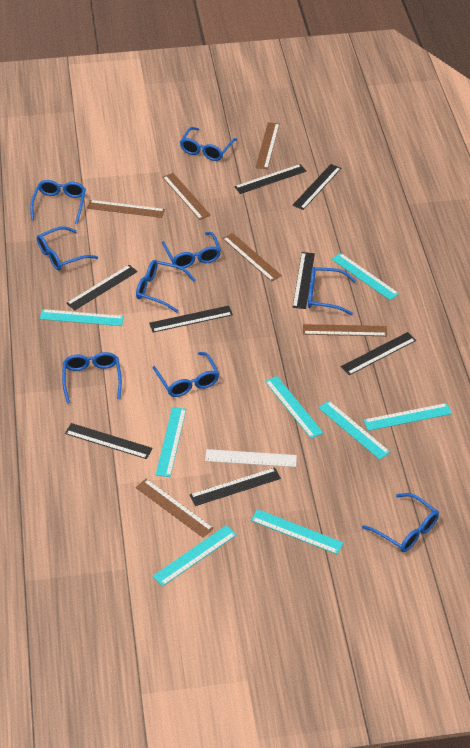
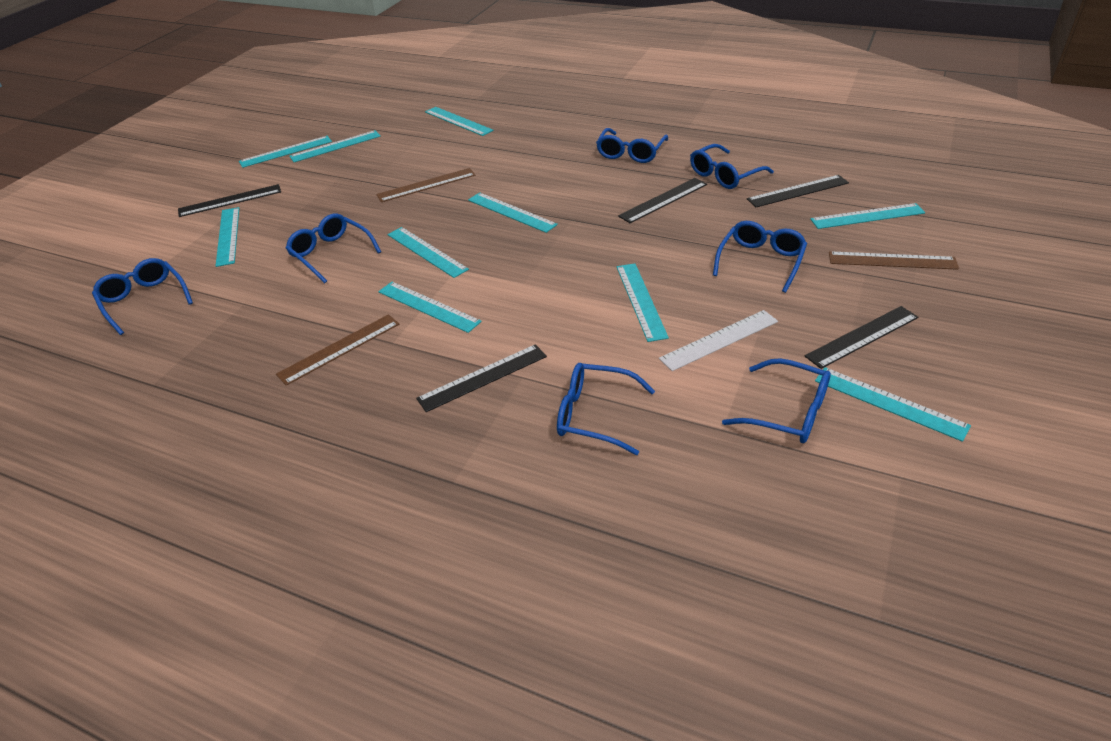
black ruler: [65,423,153,459] [66,265,138,310] [149,306,233,333] [190,468,281,506] [234,164,306,194] [292,164,341,210] [292,252,315,309] [341,332,416,375] = 8 -> [178,184,281,217] [416,344,547,412] [618,178,707,223] [747,175,849,207] [805,306,918,369] = 5
blue glasses: [30,180,86,224] [37,226,98,270] [62,352,122,404] [136,260,196,313] [153,352,219,397] [162,232,221,268] [180,127,237,161] [308,267,356,315] [362,493,439,552] = 9 -> [92,258,193,335] [286,213,381,283] [557,363,655,455] [596,128,668,163] [690,144,774,189] [713,221,807,293] [722,358,831,443] = 7
brown ruler: [87,200,165,218] [136,479,214,538] [162,173,211,220] [222,233,282,282] [255,122,280,169] [303,324,387,336] = 6 -> [276,314,399,386] [376,168,476,202] [829,251,959,270] = 3
turquoise ruler: [40,309,124,326] [153,525,237,586] [156,407,186,477] [251,509,343,554] [265,376,323,439] [318,401,390,460] [332,253,399,300] [364,403,452,431] = 8 -> [216,207,239,267] [239,136,332,168] [289,130,381,162] [378,282,482,333] [387,227,469,278] [425,107,494,136] [468,192,558,233] [617,263,669,342] [810,203,925,229] [815,367,971,442] = 10

